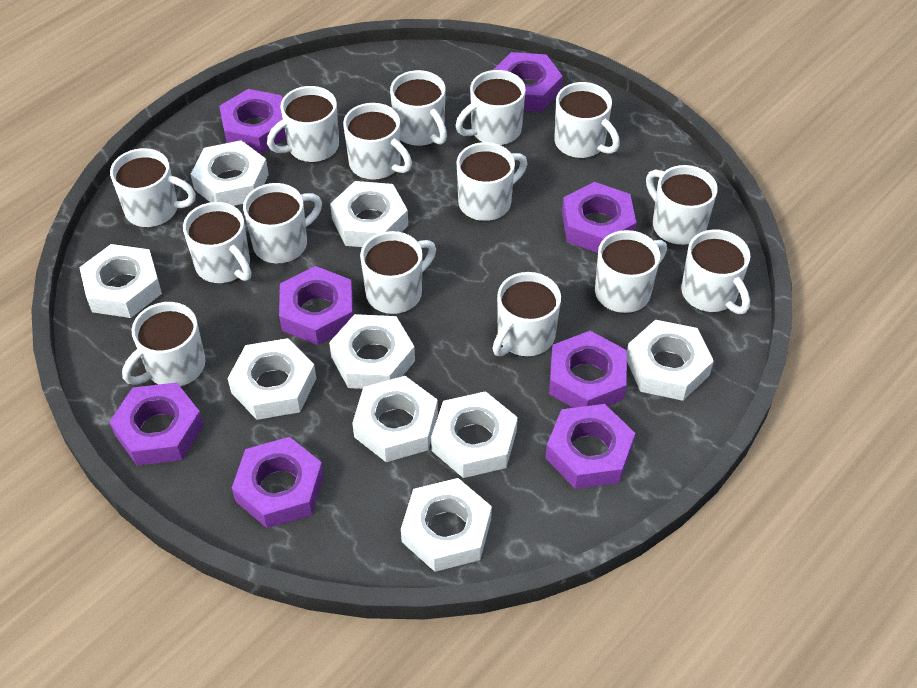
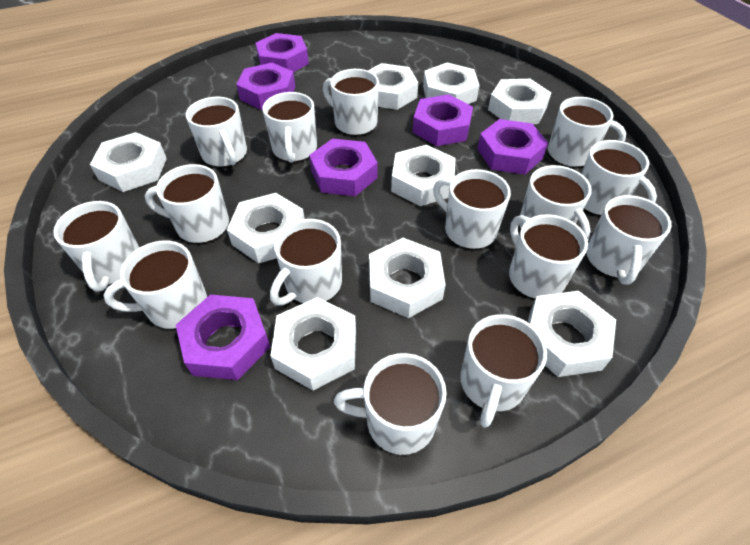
purple nut: [109,382,204,466] [219,89,286,154] [232,437,324,528] [279,266,353,345] [493,52,563,112] [545,404,635,489] [549,331,627,408] [562,182,636,253] = 8 -> [176,294,270,380] [236,63,295,110] [255,33,309,72] [309,138,378,196] [413,94,473,146] [477,119,548,175] = 6

